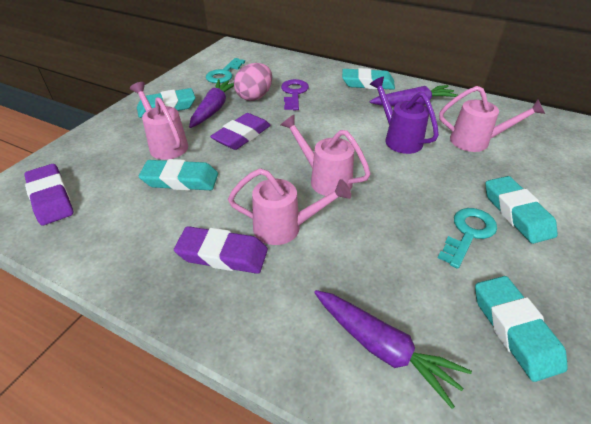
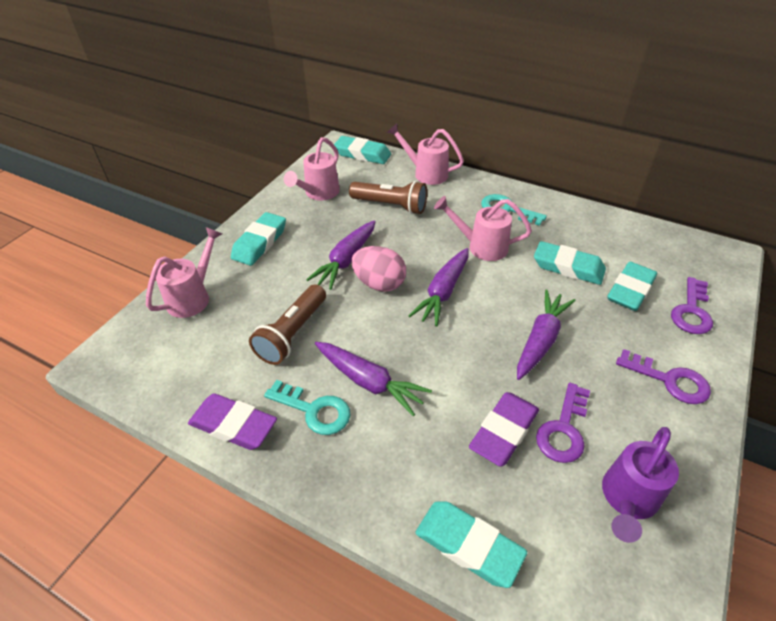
brown flashlight: none = 0 -> [249,284,326,365] [349,181,427,214] = 2
purple carrot: [189,79,234,128] [314,290,472,409] [370,85,458,106] = 3 -> [306,220,376,290] [315,342,432,416] [409,248,469,327] [517,289,576,380] = 4
purple eraser: [24,164,73,225] [174,226,268,274] [210,113,271,150] = 3 -> [188,393,277,450] [469,392,539,467] = 2
purple key: [281,79,309,110] = 1 -> [536,383,590,463] [616,349,711,404] [671,277,713,334] = 3

